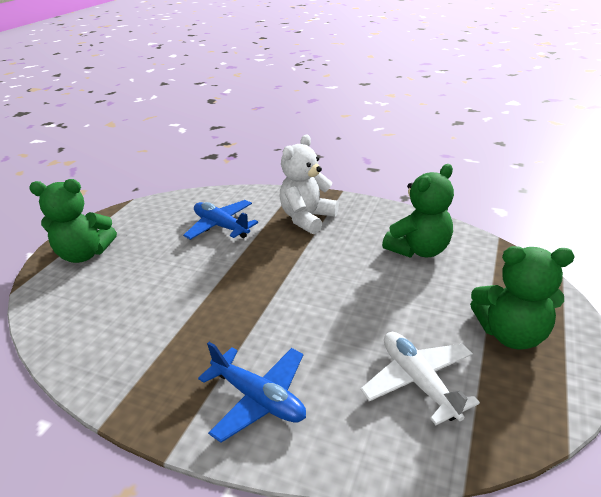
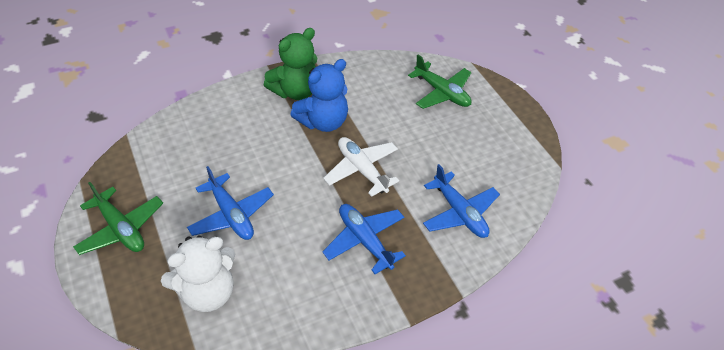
blue plane: [183,200,258,240] [198,342,306,443] = 2 -> [187,166,274,240] [322,204,406,274] [423,164,500,238] = 3
blue teddy bear: none = 0 -> [290,59,348,132] = 1
green plane: none = 0 -> [73,182,163,255] [408,55,472,109] = 2
green teddy bear: [29,179,117,263] [382,164,454,257] [470,246,575,350] = 3 -> [264,28,317,100] = 1

